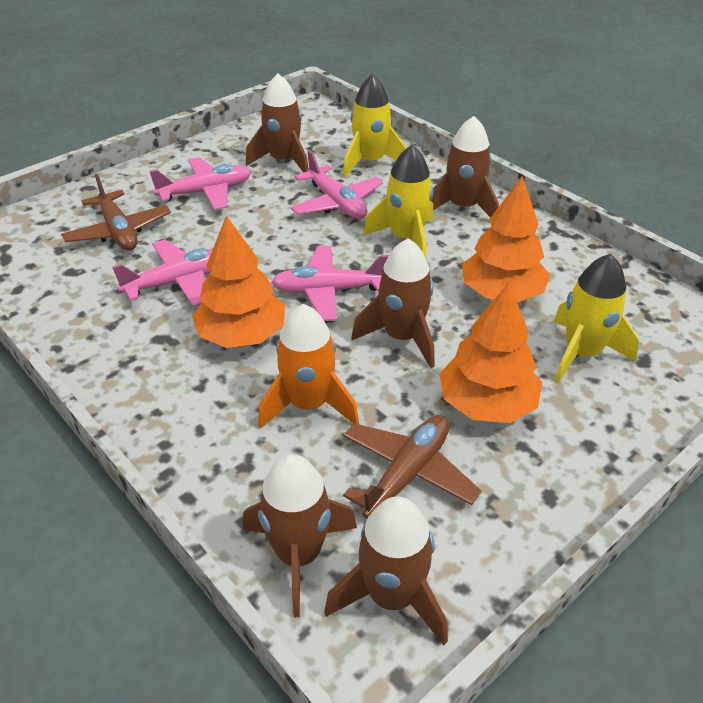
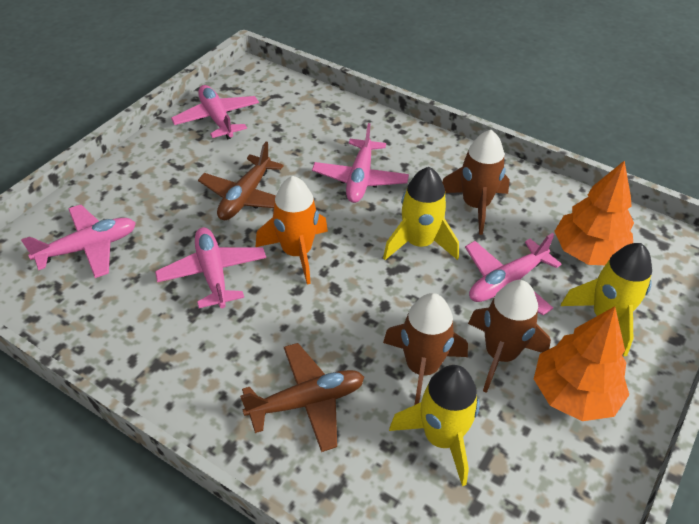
brown rocket: [243,454,357,617] [246,74,308,173] [324,496,448,645] [351,238,434,368] [431,116,499,218] = 5 -> [383,293,468,405] [442,130,510,235] [468,280,551,393] = 3
orange tree: [192,216,285,348] [439,283,542,423] [462,177,550,302] = 3 -> [534,306,629,421] [554,160,634,265] = 2
pink plane: [112,239,213,307] [149,157,251,210] [272,246,389,321] [291,150,383,219] = 4 -> [21,205,136,278] [155,227,266,308] [171,85,259,139] [312,123,409,203] [465,233,561,315] = 5

